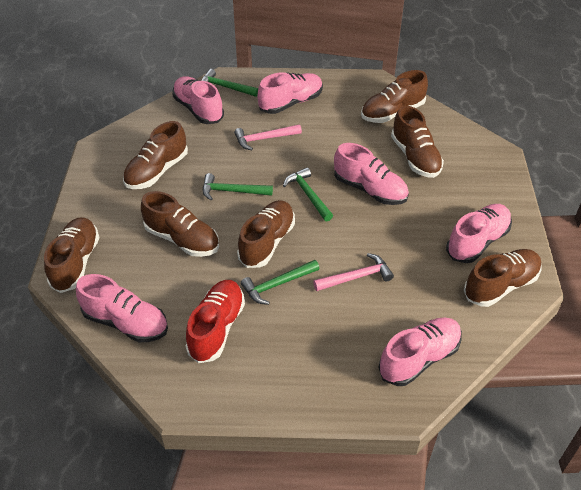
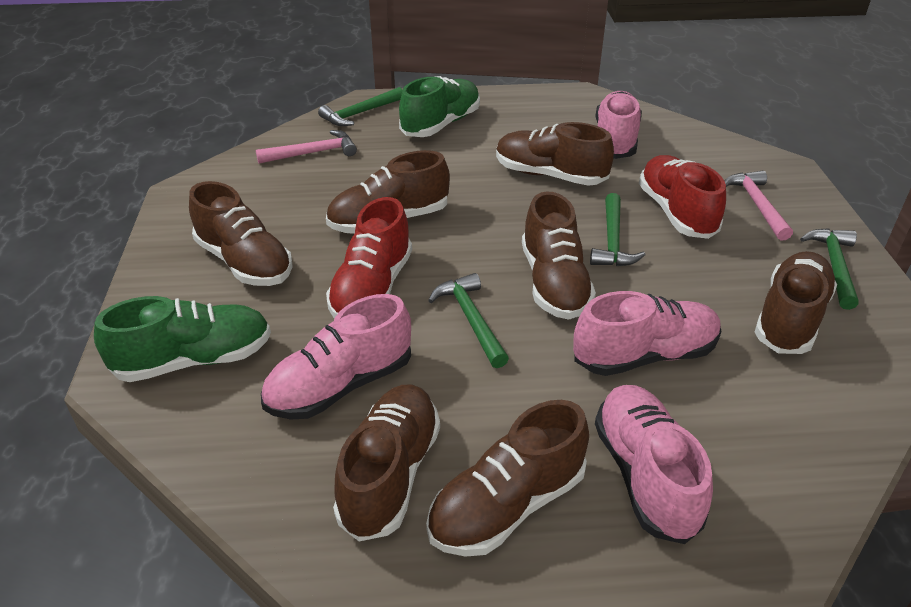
green shoe: none = 0 -> [94,296,271,382] [399,76,480,137] = 2
pink shoe: [76,274,168,342] [172,76,224,124] [258,72,323,114] [334,143,409,205] [378,317,462,386] [446,204,512,263] = 6 -> [261,294,411,419] [573,291,722,376] [595,91,642,159] [595,385,713,544] = 4
red shoe: [186,280,245,363] = 1 -> [326,197,412,318] [639,155,726,239] = 2

